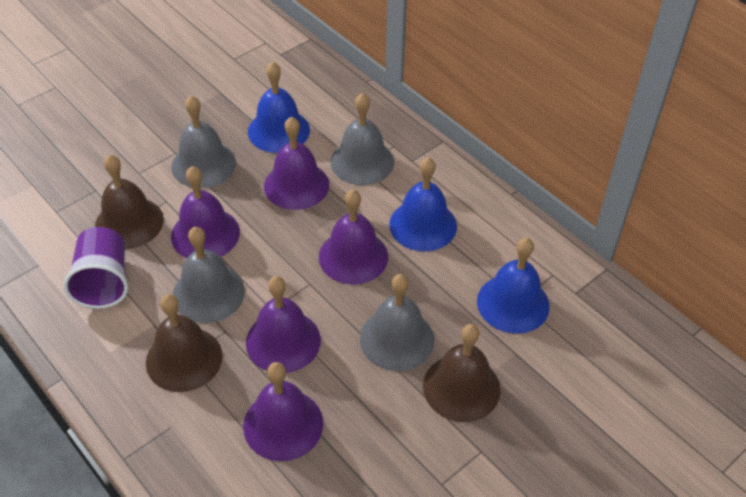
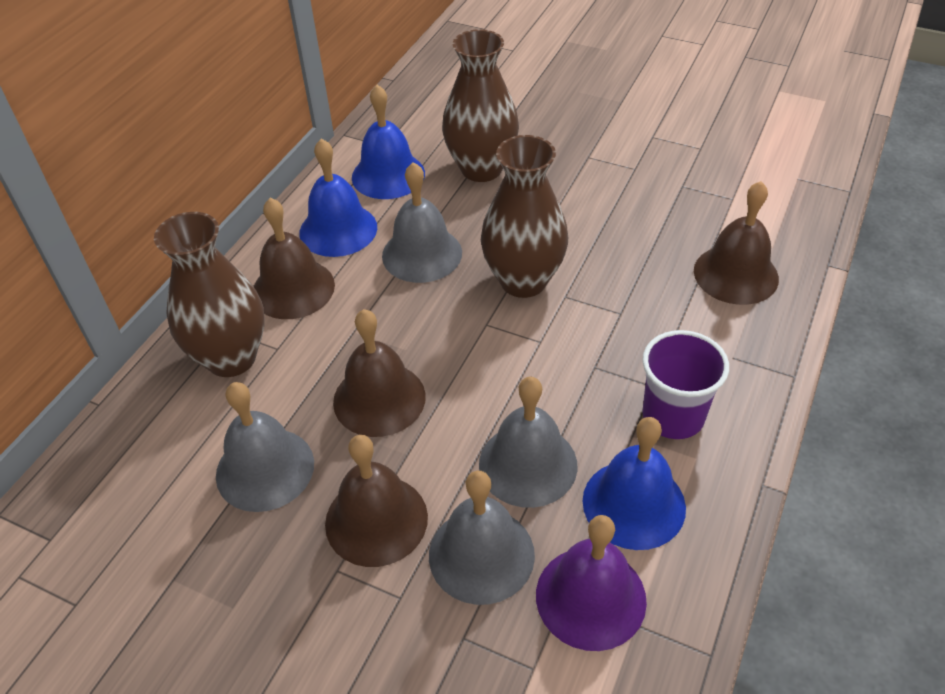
brown bell: [95,154,164,249] [146,294,222,392] [423,324,501,422] = 3 -> [253,198,335,319] [325,435,428,567] [333,309,426,437] [694,181,779,305] = 4
brown vase: none = 0 -> [154,212,265,377] [442,29,519,182] [481,135,568,298] = 3
purple bell: [171,166,240,258] [243,362,323,461] [246,276,321,373] [264,117,329,210] [319,189,388,285] = 5 -> [536,515,647,651] = 1

